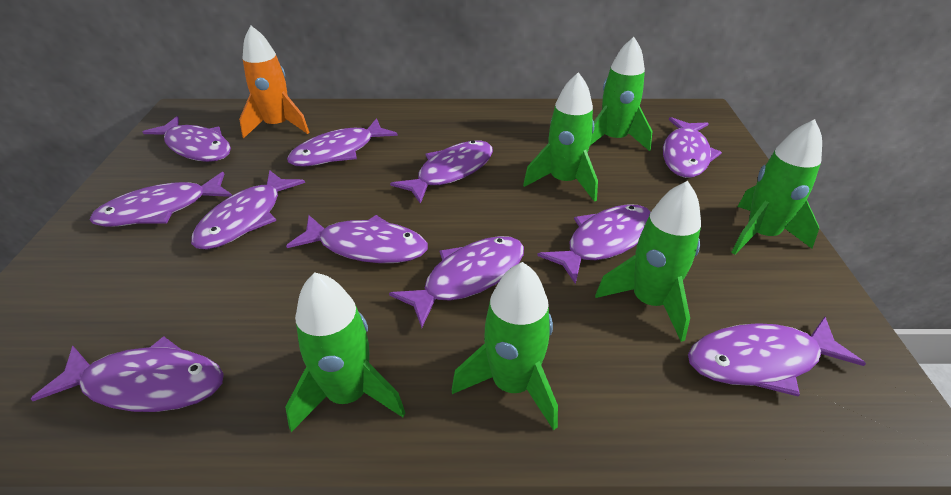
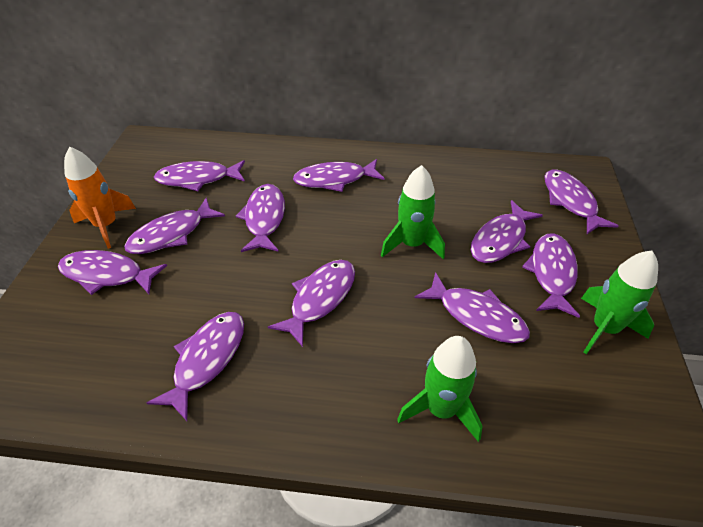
green rocket: [285,272,405,432] [452,262,558,430] [523,72,598,202] [590,37,652,151] [595,181,701,342] [731,119,822,255] = 6 -> [381,165,445,259] [397,336,483,442] [581,251,658,354] = 3

